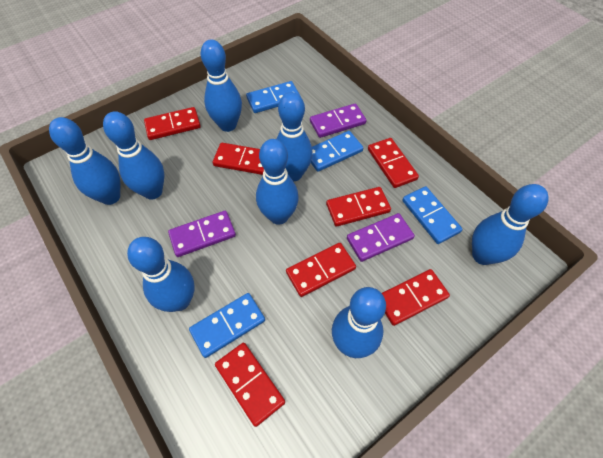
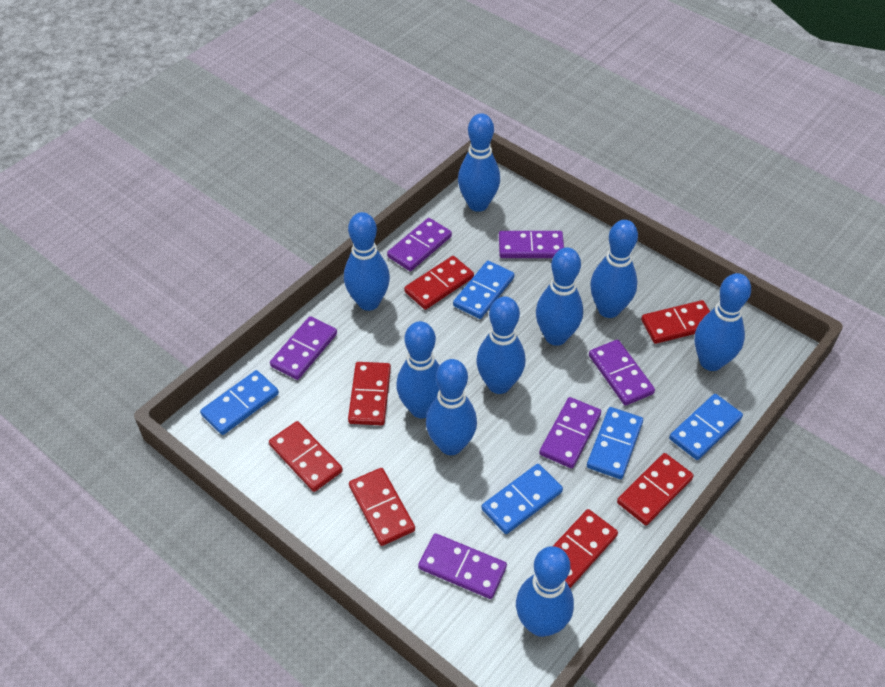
blue bowling pin: [49,117,120,205] [103,111,164,200] [127,237,194,312] [200,39,242,132] [256,139,299,225] [276,92,313,181] [332,287,386,358] [472,184,548,265] = 8 -> [344,212,390,311] [396,321,440,418] [426,359,477,455] [458,113,500,212] [476,296,525,394] [516,546,574,637] [536,247,583,346] [590,220,638,318] [694,273,751,371] = 9
blue domino: [189,293,265,358] [246,81,301,113] [311,131,363,172] [402,186,463,244] = 4 -> [200,370,279,435] [453,261,515,319] [481,464,563,534] [587,407,643,479] [669,394,743,460] = 5
purple domino: [168,211,236,257] [310,103,367,138] [347,213,415,262] = 3 -> [270,316,337,380] [387,218,452,271] [418,533,507,599] [499,231,564,258] [539,397,601,468] [589,340,655,406] = 6

